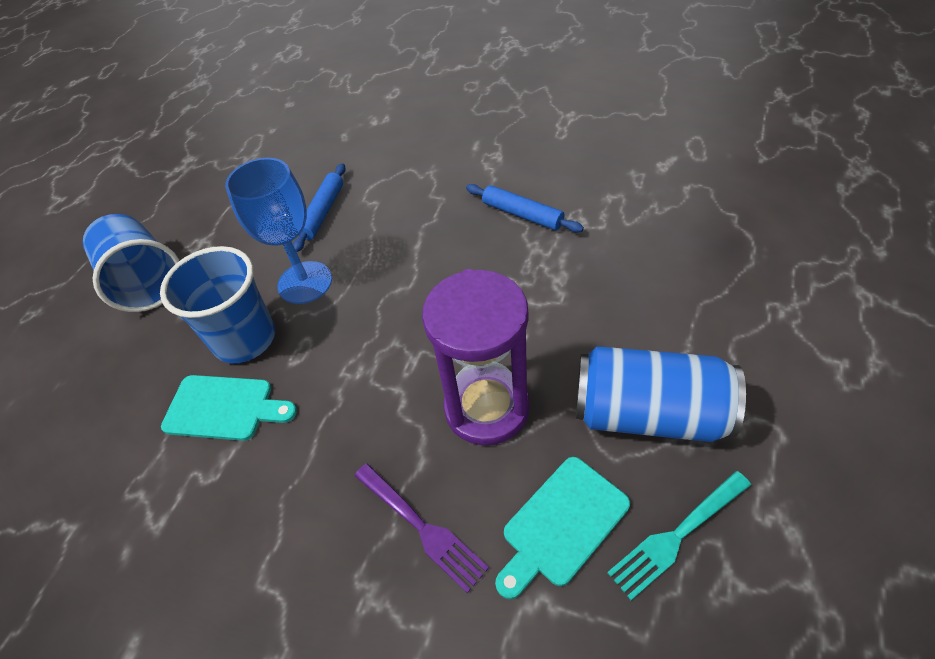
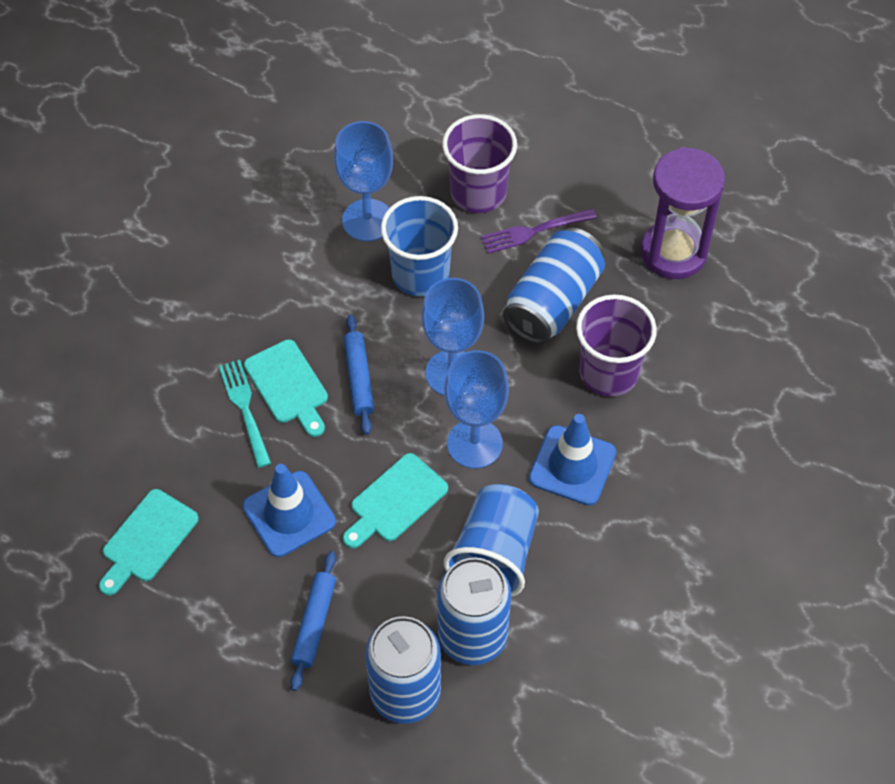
blue can: [576,346,746,442] = 1 -> [365,616,441,724] [437,557,511,665] [503,228,605,344] = 3
blue goblet: [225,158,332,304] = 1 -> [334,121,393,241] [421,278,484,396] [444,350,509,469] = 3
blue traffic cone: none = 0 -> [243,464,336,557] [529,414,616,506] = 2
purple cup: none = 0 -> [442,114,517,213] [576,295,657,397] = 2
turquoise cutting board: [161,375,297,441] [495,457,630,600] = 2 -> [99,489,199,596] [244,339,328,437] [343,453,448,549] = 3

